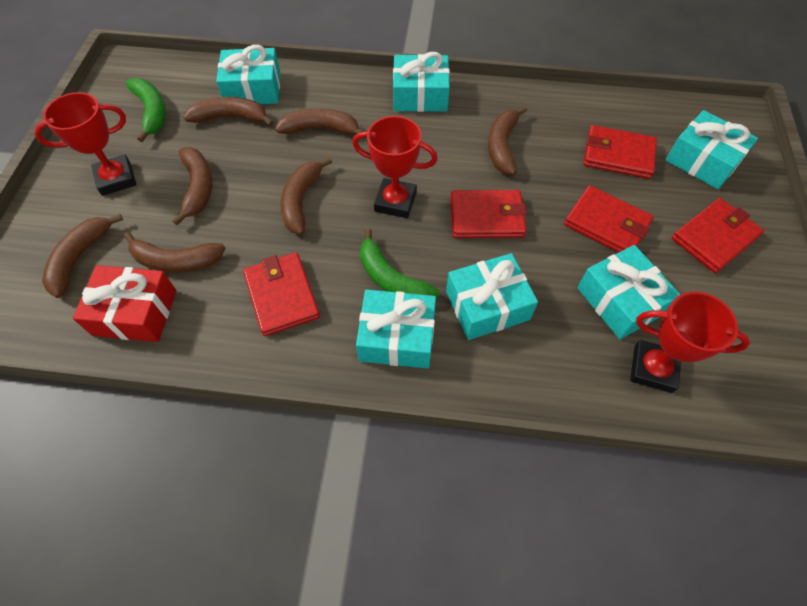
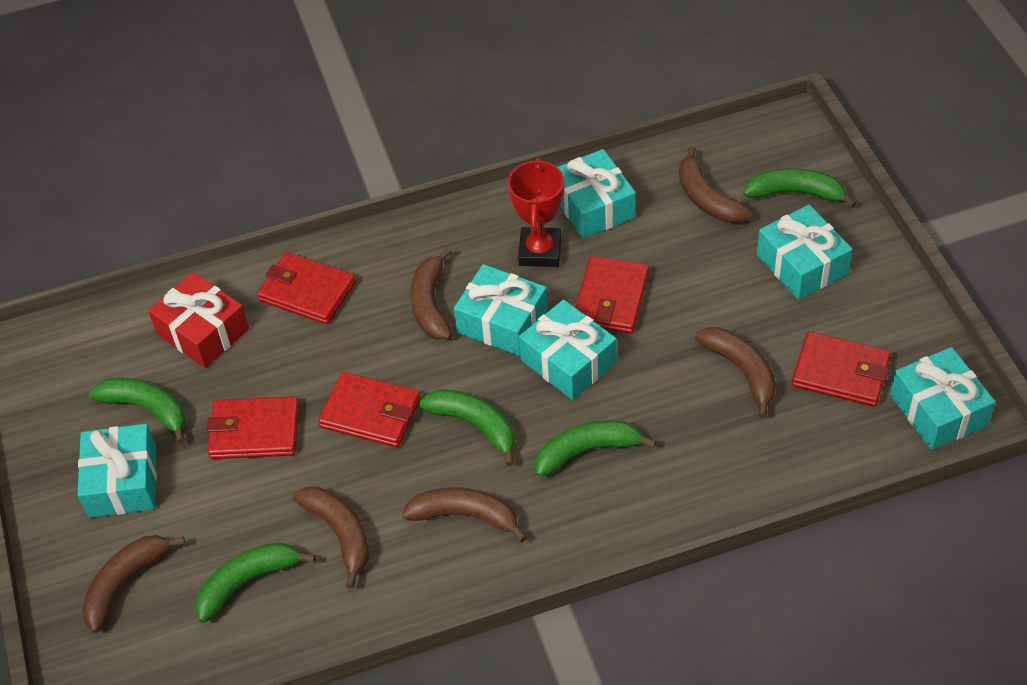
brown banana: [42,214,123,298] [124,232,225,273] [172,147,213,226] [183,97,274,126] [275,108,366,140] [280,157,332,234] [488,106,527,175] = 7 -> [82,535,185,633] [293,487,369,589] [402,487,527,542] [410,248,452,340] [679,146,752,223] [695,327,776,418] = 6
green banana: [126,78,166,142] [360,228,439,298] = 2 -> [89,378,186,444] [195,542,316,623] [419,389,515,466] [535,420,656,477] [743,168,856,208] = 5
red trophy: [34,92,137,196] [352,116,438,218] [630,292,750,393] = 3 -> [508,158,564,267] = 1

